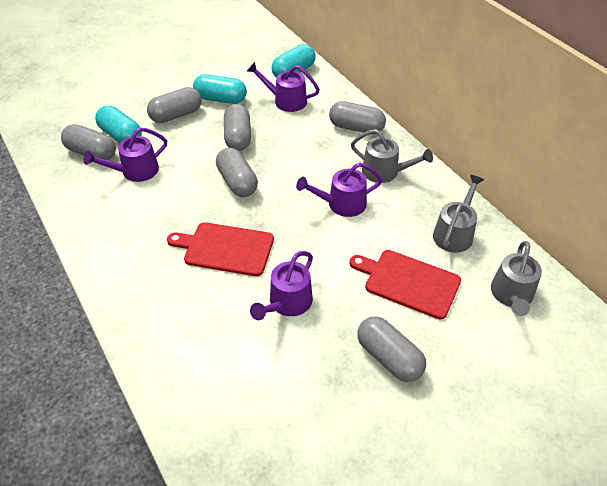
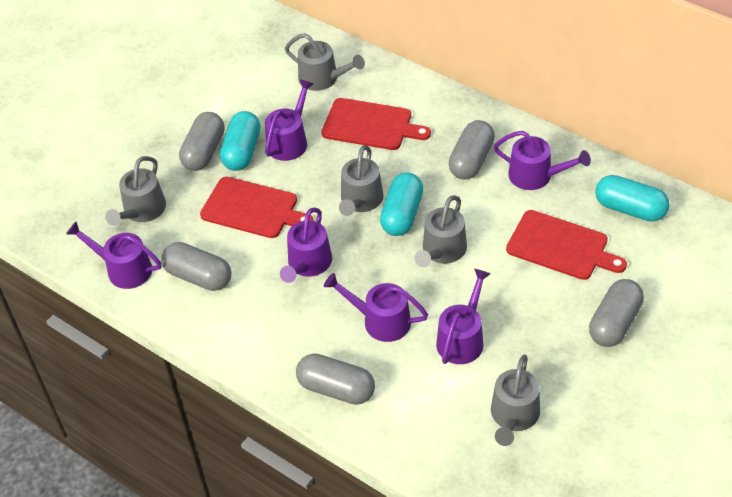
grey capsule: [61,124,116,160] [147,87,202,123] [216,148,258,197] [224,104,251,151] [329,101,386,134] [357,316,426,382] = 6 -> [161,242,231,291] [179,112,224,171] [296,353,375,405] [448,120,495,179] [589,279,644,347] = 5
grey watering can: [351,129,433,183] [433,175,484,253] [491,241,542,316] = 3 -> [105,156,166,226] [285,33,365,91] [339,145,384,216] [414,195,467,267] [491,354,540,446] = 5
purple watering can: [84,127,167,182] [247,62,320,112] [250,251,313,320] [296,163,382,217] = 4 -> [66,221,162,289] [265,79,314,161] [280,208,332,283] [324,273,428,342] [436,269,491,364] [494,131,591,190] = 6
red cutting board: [167,222,274,276] [350,250,461,319] = 2 -> [200,177,314,238] [321,98,431,150] [506,210,627,280] = 3

